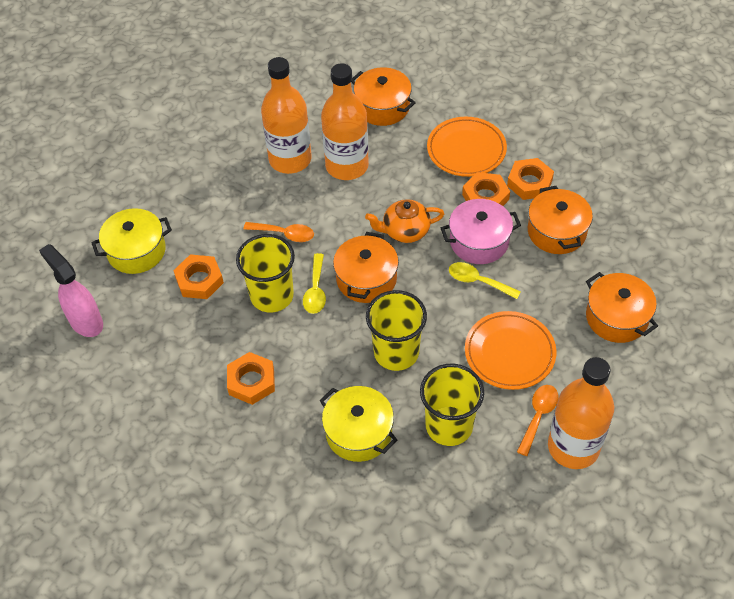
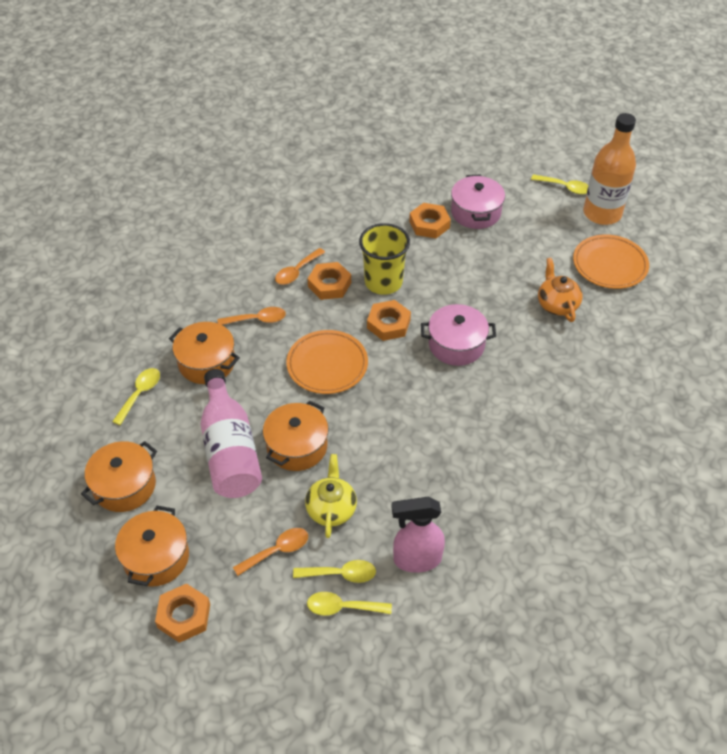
orange bottle: [261,57,312,174] [321,63,369,180] [548,357,614,469] = 3 -> [583,113,636,225] = 1
orange spoon: [243,222,314,242] [517,385,558,456] = 2 -> [218,307,286,325] [233,528,308,576] [275,248,325,285] = 3
pink bottle: none = 0 -> [200,369,262,498] = 1
pink pot: [441,199,521,264] = 1 -> [421,304,496,366] [451,175,505,229] = 2
yellow cup: [236,234,295,313] [366,290,427,371] [420,364,484,446] = 3 -> [359,223,410,295] = 1
yellow pot: [91,208,172,274] [319,386,398,462] = 2 -> none = 0
yellow spoon: [303,253,326,314] [449,262,521,299] = 2 -> [112,368,160,425] [293,560,376,583] [307,592,392,616] [531,174,588,194] = 4
yellow teapot: none = 0 -> [305,454,357,538] = 1

